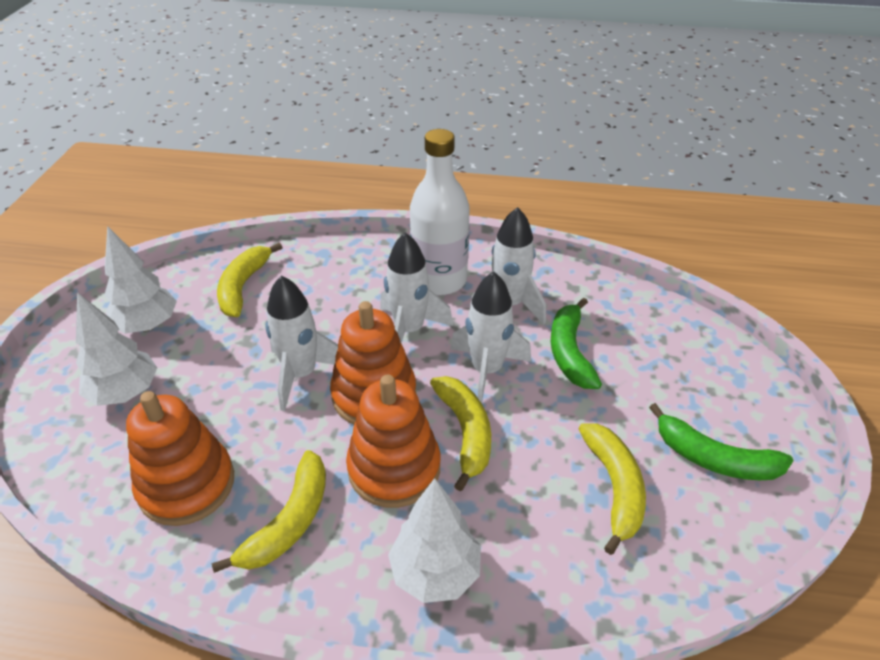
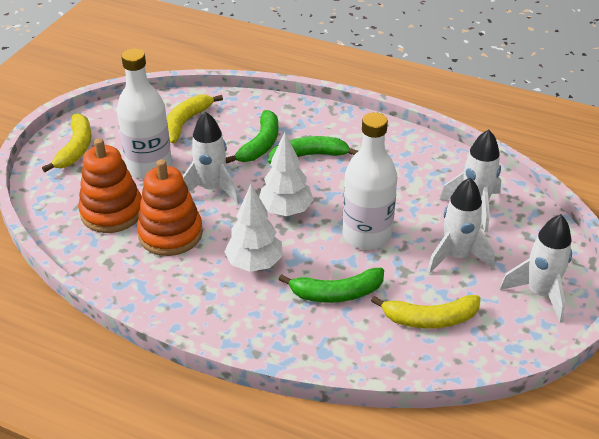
green banana: [551,298,602,389] [649,403,794,480] = 2 -> [226,110,278,164] [268,136,358,164] [278,268,384,303] = 3
orange stacking toy: [126,391,234,526] [330,301,416,424] [346,374,441,508] = 3 -> [78,138,142,233] [137,159,203,256] = 2
white bottle: [410,129,470,295] = 1 -> [117,48,172,179] [342,112,397,250] = 2
white tree: [76,292,157,406] [104,226,177,333] [388,478,481,603] = 3 -> [224,184,283,272] [259,132,314,216] = 2
yellow banana: [212,450,326,573] [217,242,283,317] [430,376,491,491] [579,423,646,555] = 4 -> [42,113,91,172] [167,94,223,143] [371,295,480,329] = 3

